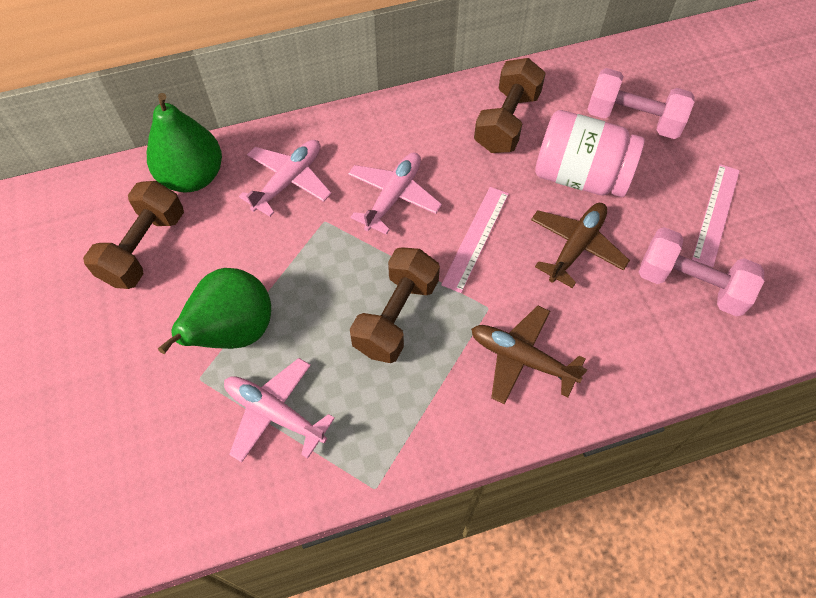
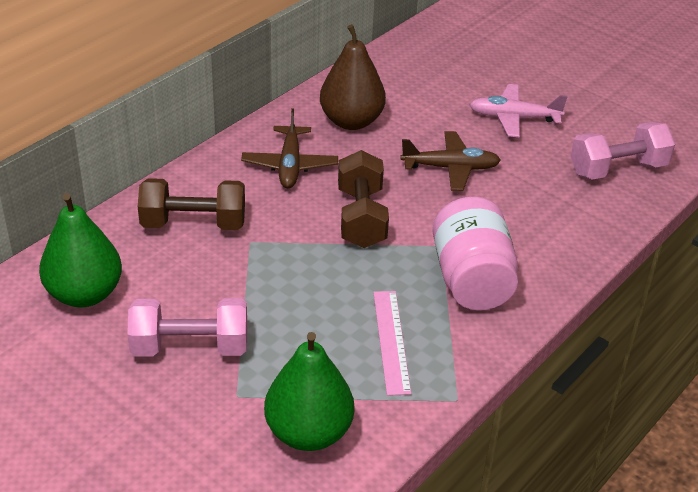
brown dumbbell: [83,181,184,289] [350,247,440,363] [474,58,546,153] = 3 -> [138,178,245,230] [338,150,389,248] = 2
brown pear: none = 0 -> [320,24,386,130] = 1
pink plane: [224,358,335,463] [239,140,332,217] [348,153,442,235] = 3 -> [469,84,568,137] = 1
pink ruler: [441,187,509,293] [692,164,740,267] = 2 -> [373,291,411,396] = 1

